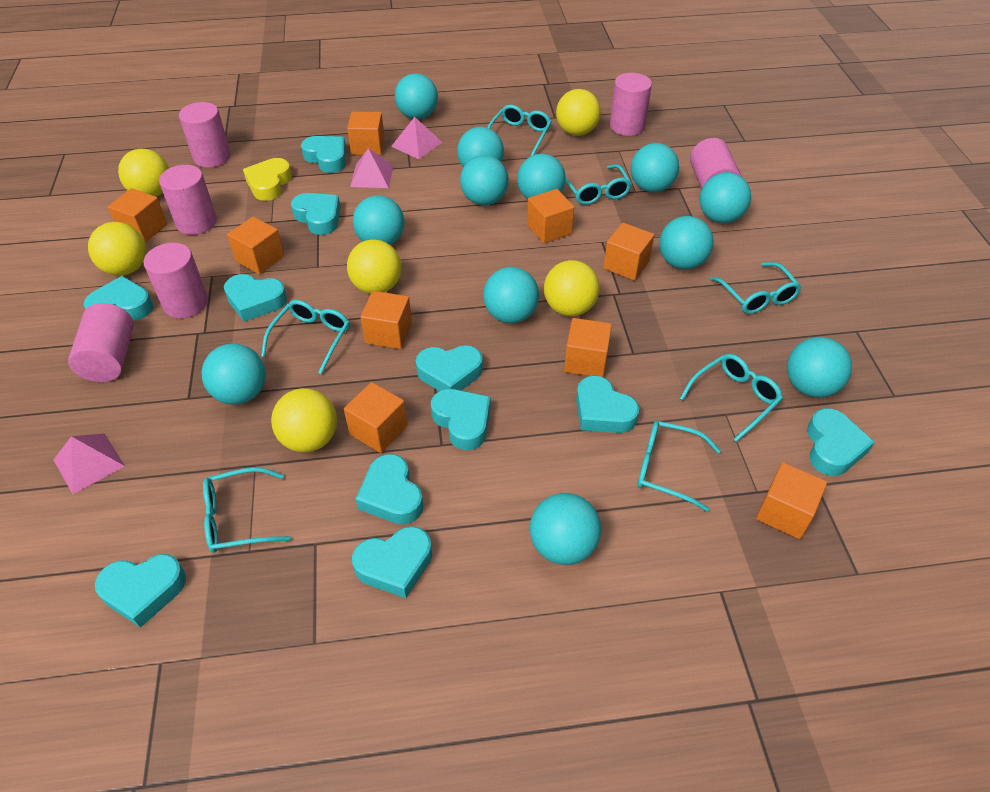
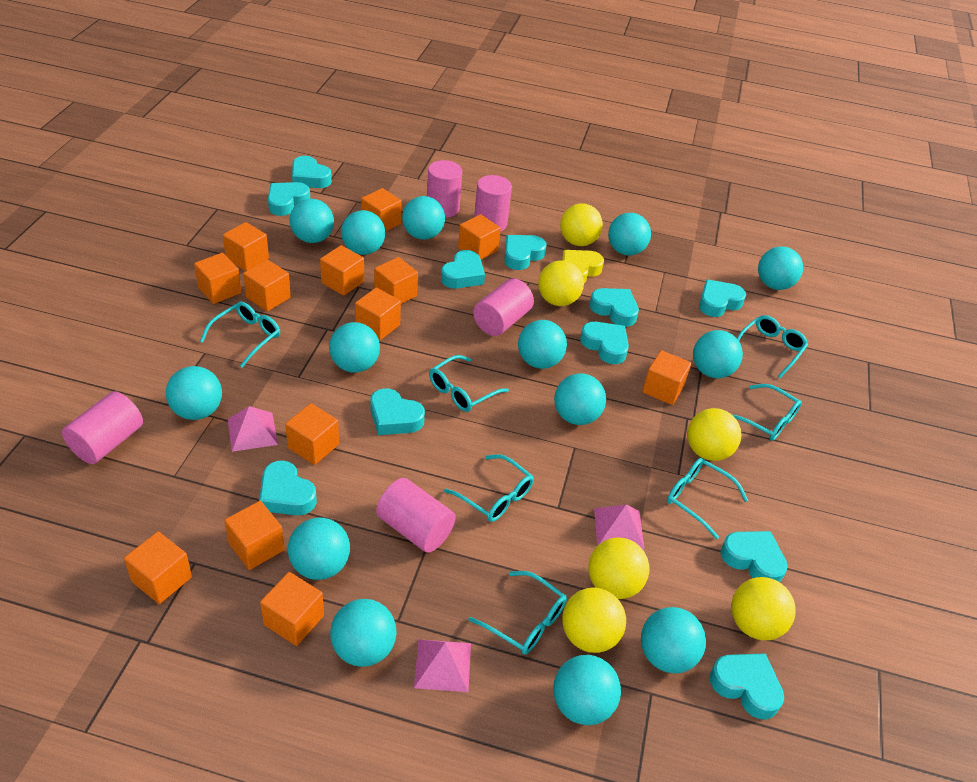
orange cube: [108,188,167,243] [227,217,284,274] [344,382,407,453] [347,112,385,155] [360,291,412,349] [527,189,574,243] [564,318,612,377] [603,223,654,280] [756,463,827,539] = 9 -> [124,531,192,604] [194,253,241,304] [223,222,269,271] [224,501,284,570] [243,259,291,311] [260,572,324,646] [285,403,339,465] [320,245,364,296] [355,287,401,341] [361,188,402,232] [374,257,418,304] [458,214,501,260] [642,350,691,405] = 13
pink cylinder: [68,303,134,382] [144,243,208,318] [159,165,217,235] [179,102,231,168] [610,73,652,136] [690,138,742,189] = 6 -> [62,391,143,464] [376,478,456,553] [427,160,462,218] [473,278,534,336] [474,175,512,232] = 5
turquoise ball: [201,343,266,405] [353,196,405,245] [395,73,438,119] [457,127,504,167] [460,155,509,205] [483,267,539,323] [517,154,566,199] [530,493,601,565] [631,143,679,192] [659,216,713,269] [700,172,751,223] [787,337,852,397] = 12 -> [166,366,222,420] [288,518,350,580] [290,199,334,243] [329,322,380,373] [330,599,397,667] [341,210,385,255] [402,196,445,240] [518,320,567,369] [553,655,621,725] [554,374,606,425] [608,213,651,256] [641,607,706,673] [693,330,743,378] [758,246,803,290] = 14

